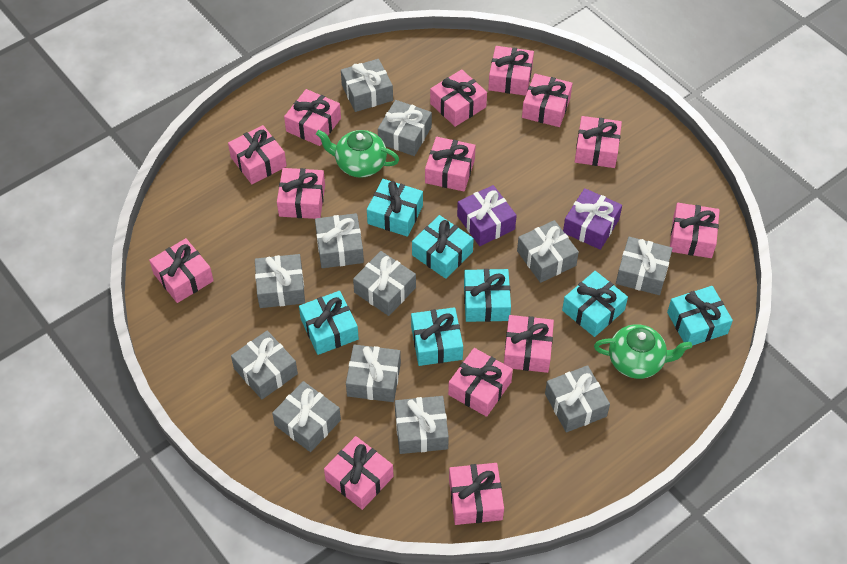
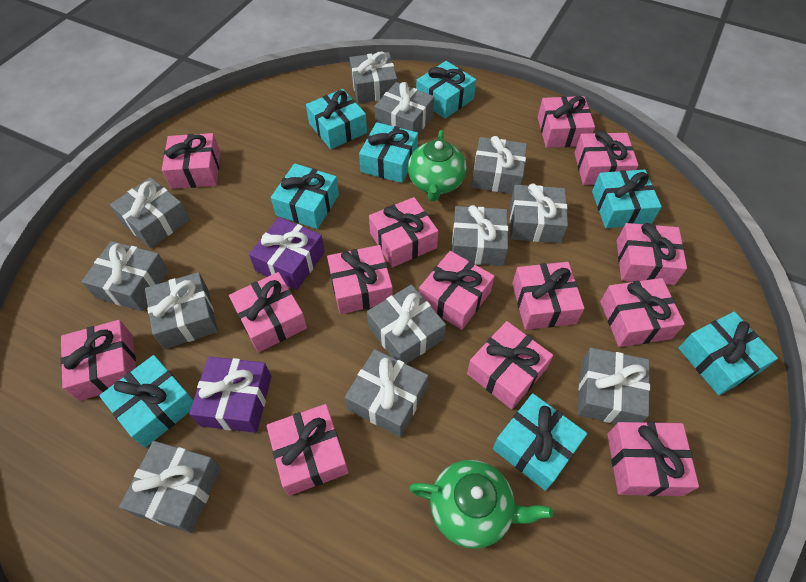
turquoise gift: [299,291,359,355] [367,179,423,237] [411,307,463,366] [412,215,474,279] [464,269,511,322] [562,271,628,337] [667,286,733,346] = 7 -> [99,355,194,448] [271,163,339,229] [306,89,367,149] [359,122,418,183] [416,61,476,119] [493,393,587,491] [592,170,662,228] [679,312,778,395] = 8

